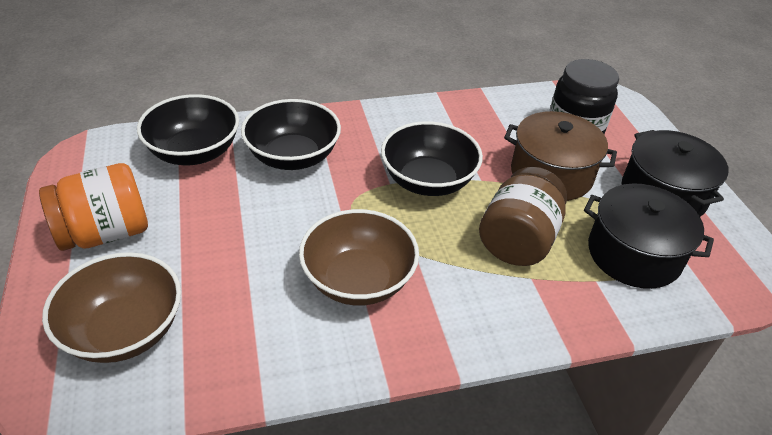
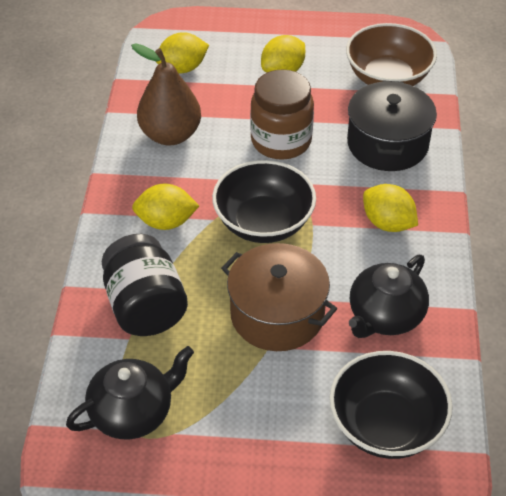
black bowl: [137,94,239,166] [241,99,341,170] [381,121,483,196] = 3 -> [212,160,316,243] [329,351,453,459] = 2
black pot: [584,183,714,289] [622,130,729,216] = 2 -> [347,80,437,171] = 1
black teapot: none = 0 -> [66,346,194,439] [349,255,429,338] = 2
brown bowl: [42,252,181,363] [299,209,419,306] = 2 -> [346,23,437,86] = 1
brown pear: none = 0 -> [131,43,201,145] = 1
orange jar: [39,163,148,251] = 1 -> none = 0
yellow lemon: none = 0 -> [132,184,199,230] [156,32,209,74] [261,35,305,73] [363,184,418,232] = 4

